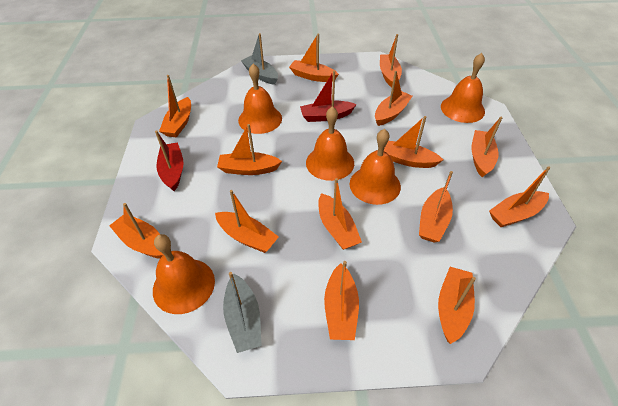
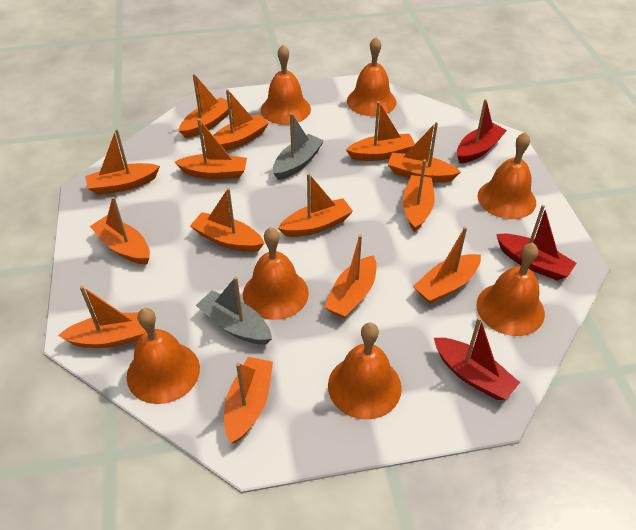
orange bell: [153,234,215,314] [238,64,282,134] [306,106,354,181] [350,129,401,205] [441,53,485,123] = 5 -> [127,308,200,404] [243,227,309,320] [261,45,311,125] [328,323,402,420] [347,37,396,116] [476,243,545,336] [477,132,536,219] = 7
red boat: [155,131,184,191] [300,70,357,122] = 2 -> [434,317,520,400] [457,99,507,164] [496,205,576,281] = 3

